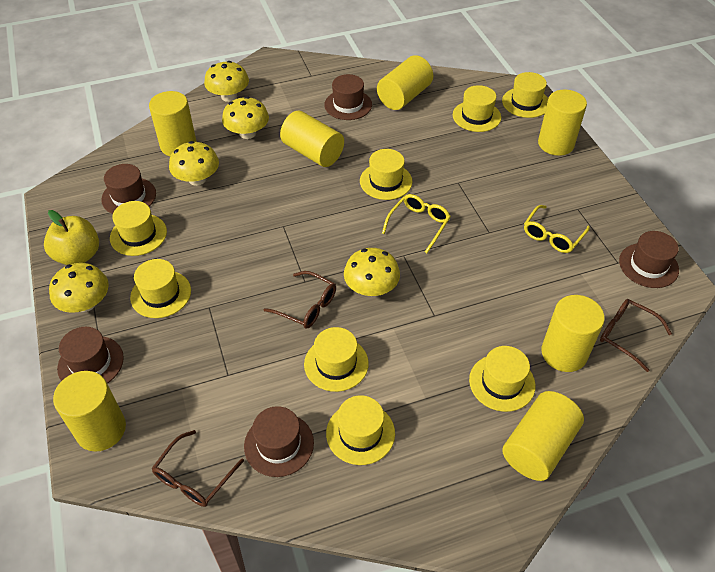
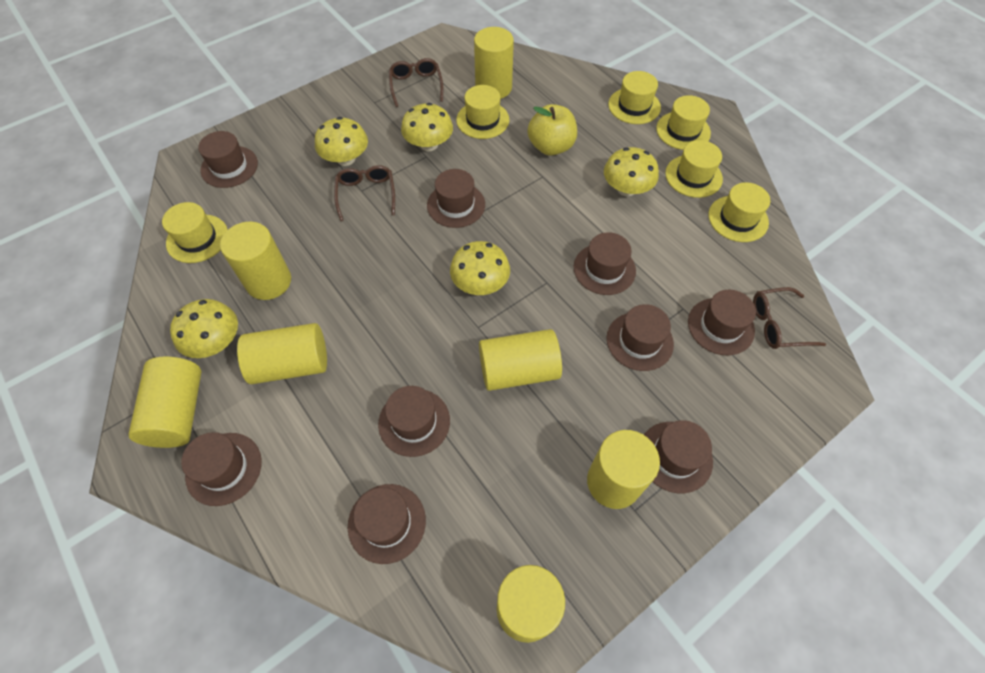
brown hat: [57,327,124,384] [101,164,156,214] [244,406,314,477] [324,74,372,120] [619,231,679,288] = 5 -> [181,432,262,506] [198,131,258,188] [348,484,426,564] [378,386,450,457] [427,169,485,228] [573,232,636,295] [606,304,674,371] [644,420,713,493] [688,290,756,355] = 9
yellow glasses: [382,194,451,253] [524,205,590,253] = 2 -> none = 0
yellow hat: [110,201,167,256] [130,259,191,318] [304,327,369,392] [326,395,395,465] [360,149,412,200] [453,85,501,132] [469,346,536,412] [502,72,548,118] = 8 -> [162,202,228,263] [456,85,509,139] [608,71,661,124] [656,95,711,150] [665,140,723,198] [708,182,770,242] = 6

